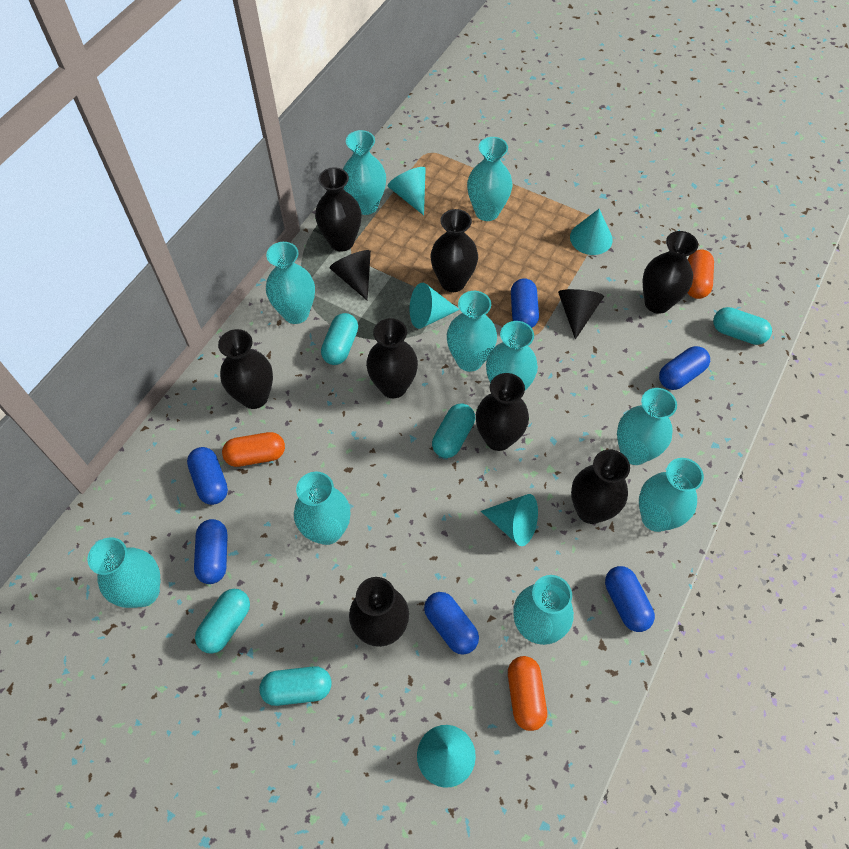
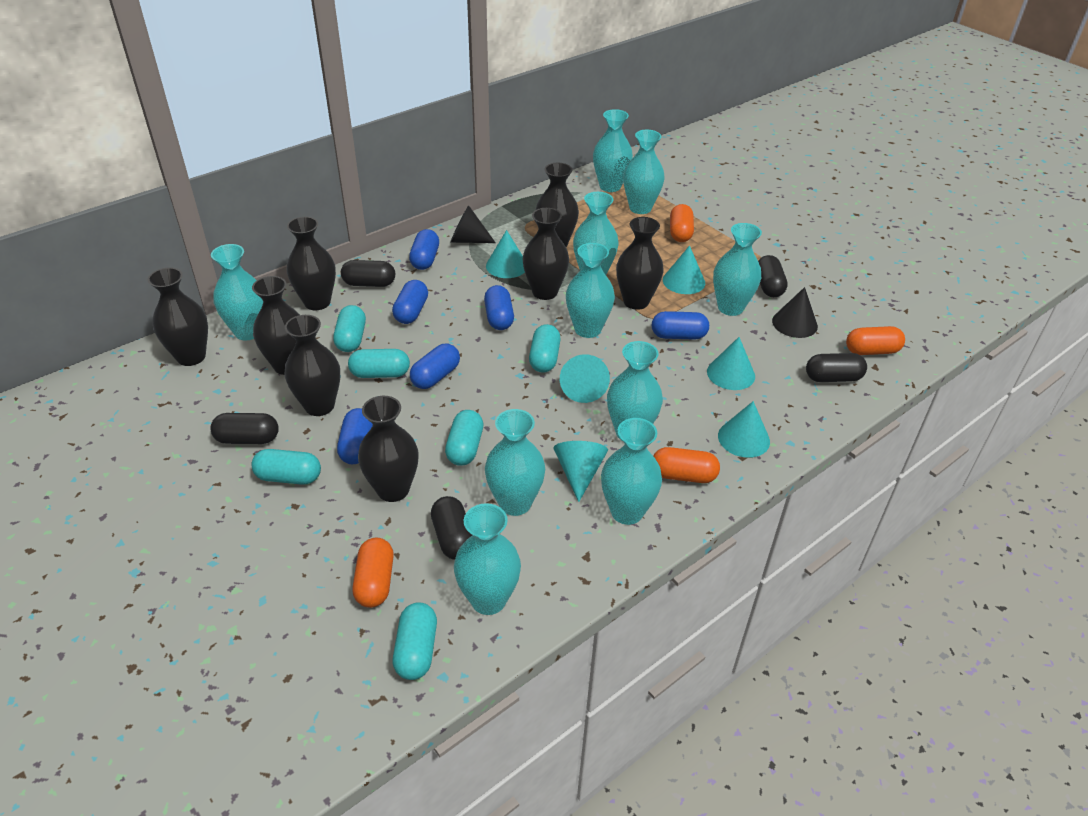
black capsule: none = 0 -> [210,413,279,444] [341,260,395,287] [431,496,472,560] [758,255,788,297] [806,353,867,382] = 5
orange capsule: [222,432,285,467] [508,656,547,731] [688,249,714,299] = 3 -> [353,538,394,608] [653,447,720,483] [670,204,694,242] [846,326,905,355] = 4
turquoise capsule: [195,589,250,654] [260,666,332,706] [321,313,358,365] [432,403,475,458] [713,307,772,345] = 5 -> [251,449,321,485] [333,305,366,352] [348,349,410,378] [393,602,437,680] [445,410,483,466] [529,324,561,373] = 6
turquoise cone: [387,167,426,215] [410,283,459,329] [417,725,476,788] [481,494,538,546] [570,209,613,255] = 5 -> [486,230,525,278] [554,441,608,502] [560,354,610,403] [663,245,705,294] [707,337,755,390] [718,401,770,458] = 6

